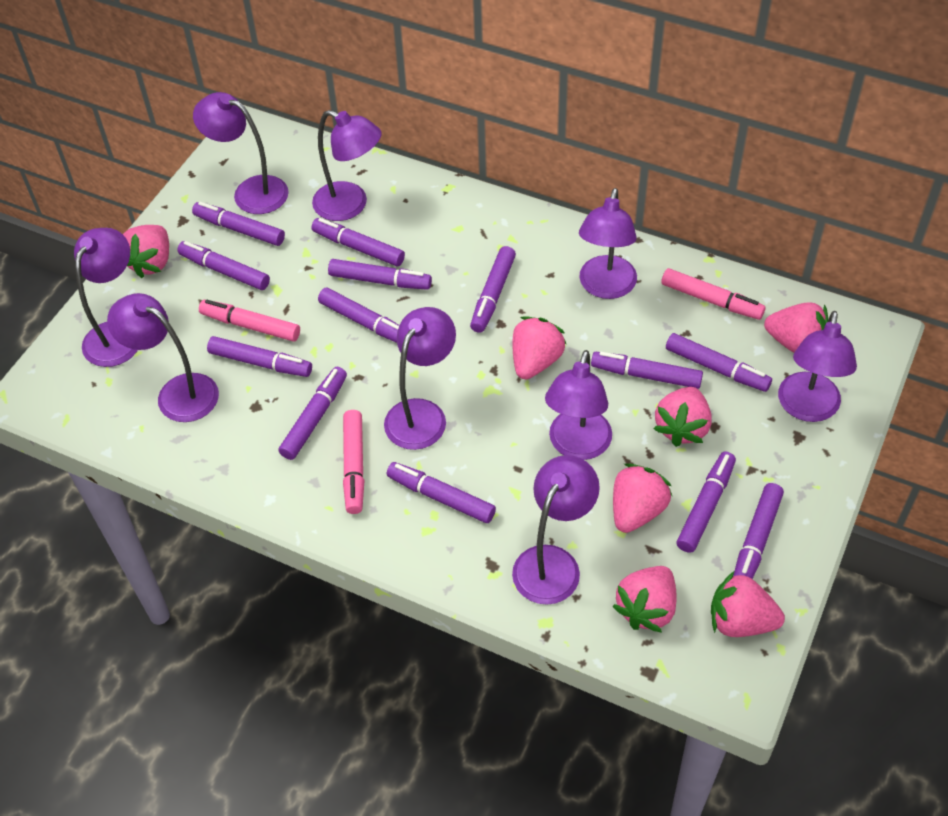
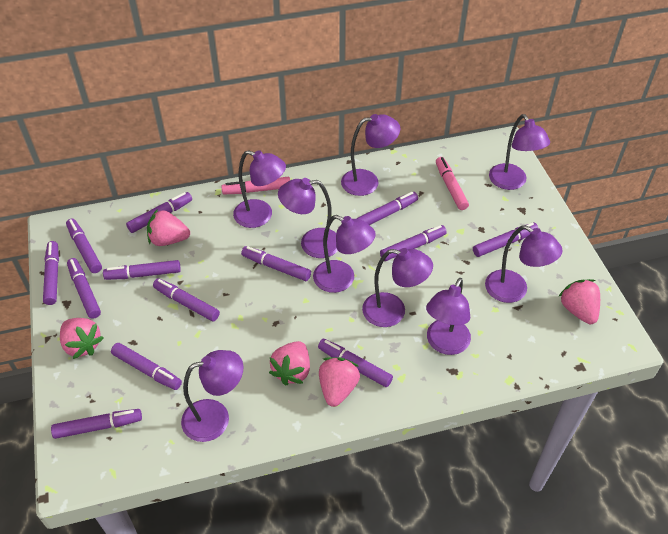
pink marker: [199,300,300,342] [343,410,365,514] [661,268,766,320] = 3 -> [221,177,290,194] [436,157,469,210] = 2
pink strawberry: [123,225,169,278] [512,316,566,379] [612,566,677,633] [613,463,672,533] [654,387,712,447] [711,572,785,637] [764,302,828,353] = 7 -> [60,318,104,359] [147,209,190,246] [269,341,310,386] [319,357,360,407] [558,279,600,324] = 5

